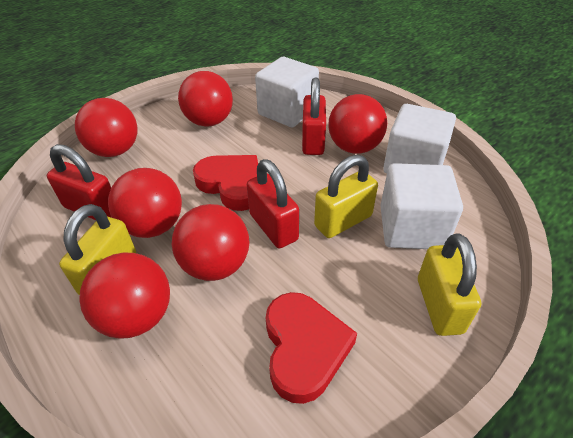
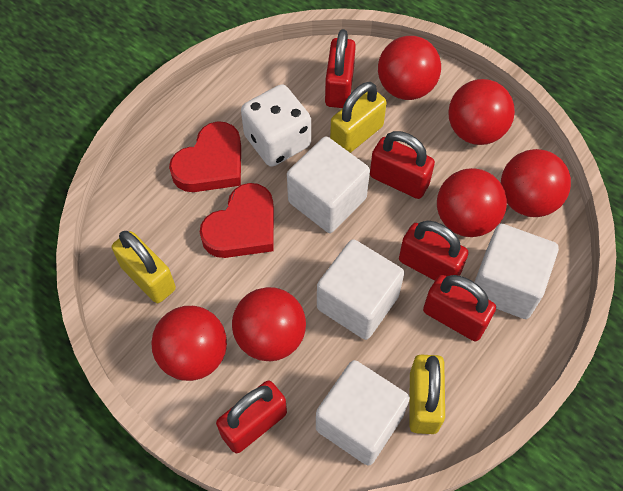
red padlock: [47,144,111,220] [247,159,299,248] [302,78,326,155] = 3 -> [216,380,287,453] [325,29,356,108] [370,131,435,199] [399,220,469,280] [423,275,496,341] = 5
white cube: [255,57,319,127] [380,163,463,249] [383,104,456,174] = 3 -> [287,136,370,233] [316,360,410,466] [317,239,404,340] [474,224,559,319] = 4
white dice: none = 0 -> [241,84,311,167] = 1

